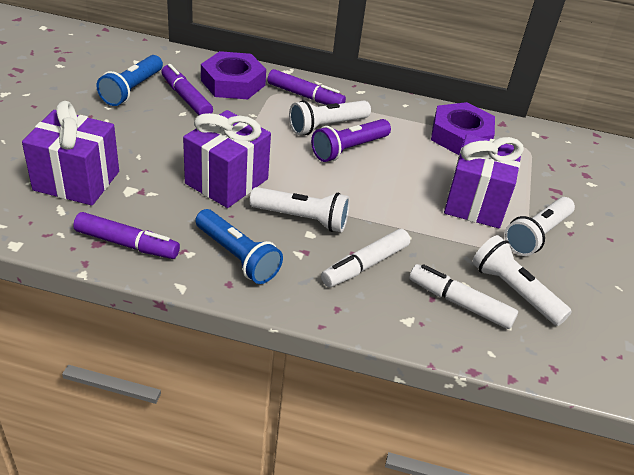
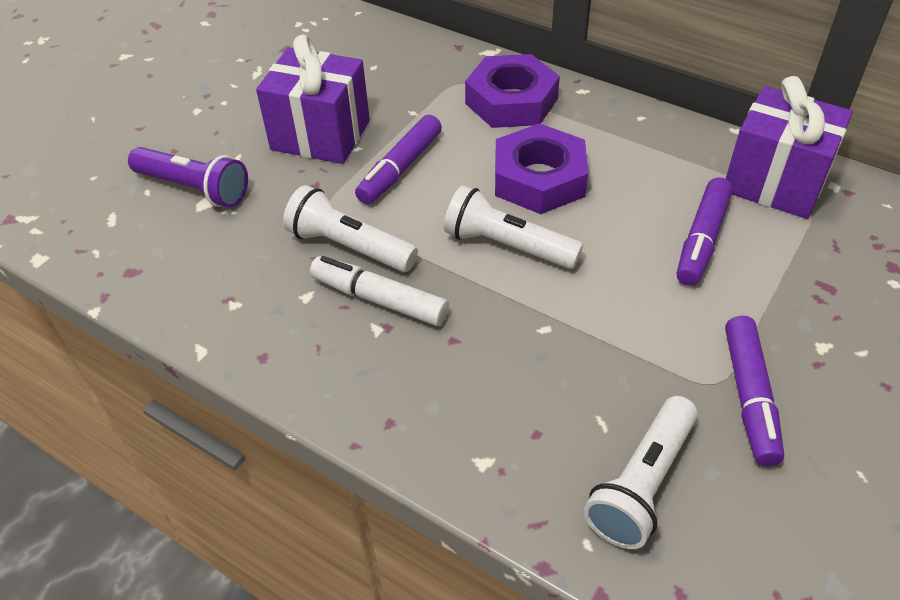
blue flashlight: [96,55,163,106] [195,209,283,284] = 2 -> none = 0
purple gift: [22,101,119,206] [183,110,271,208] [444,134,524,228] = 3 -> [256,34,370,164] [726,76,853,219] = 2
white flashlight: [250,187,350,232] [289,100,371,135] [472,235,572,326] [504,197,575,256] = 4 -> [283,185,418,272] [444,185,583,269] [584,396,698,549] = 3
white marker: [321,229,410,287] [409,264,518,329] = 2 -> [310,256,449,326] = 1

